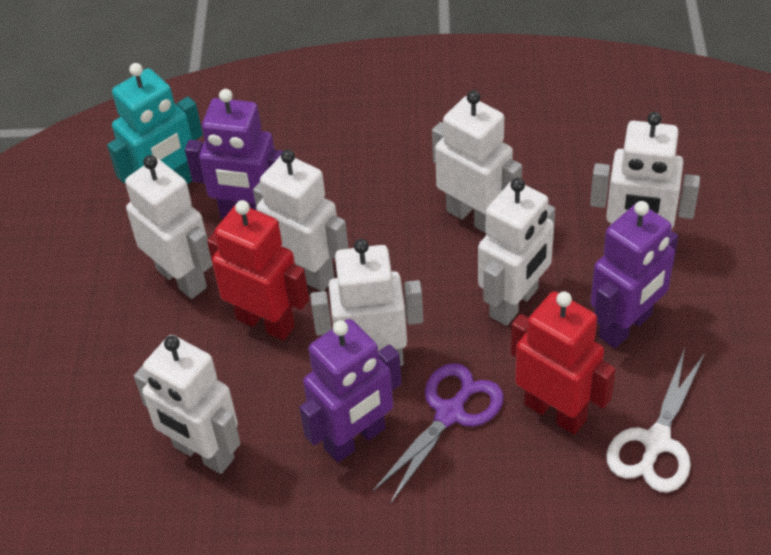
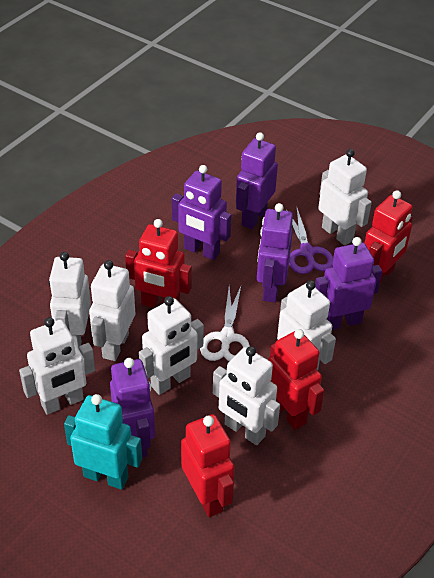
purple robot: [185,89,283,219] [299,319,402,463] [591,201,678,348] = 3 -> [110,358,155,458] [172,165,231,260] [236,132,278,229] [257,203,293,302] [315,237,382,330] = 5
red robot: [207,200,309,341] [511,291,616,435] = 2 -> [125,219,192,308] [181,414,235,517] [268,329,324,430] [365,190,413,283] = 4

